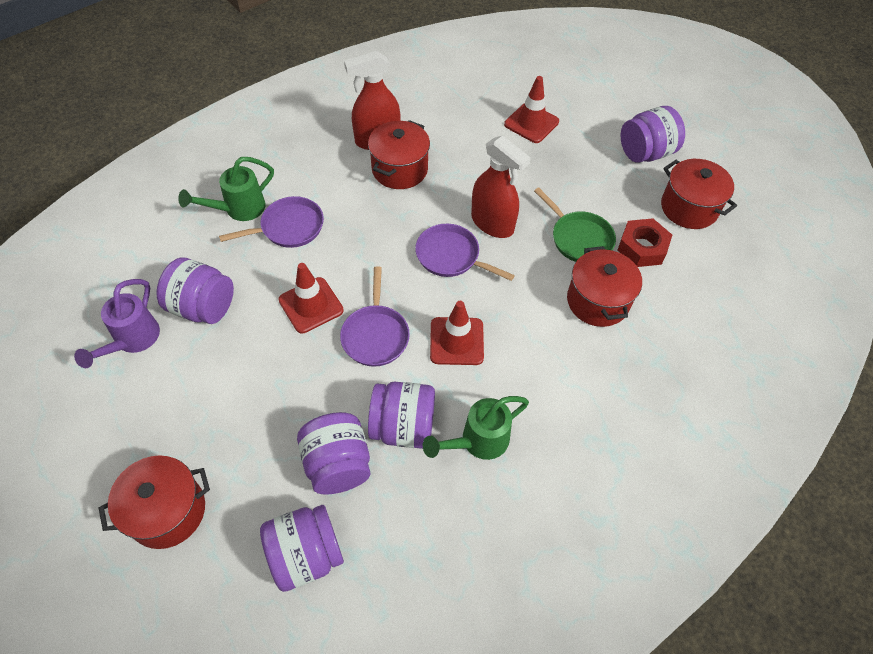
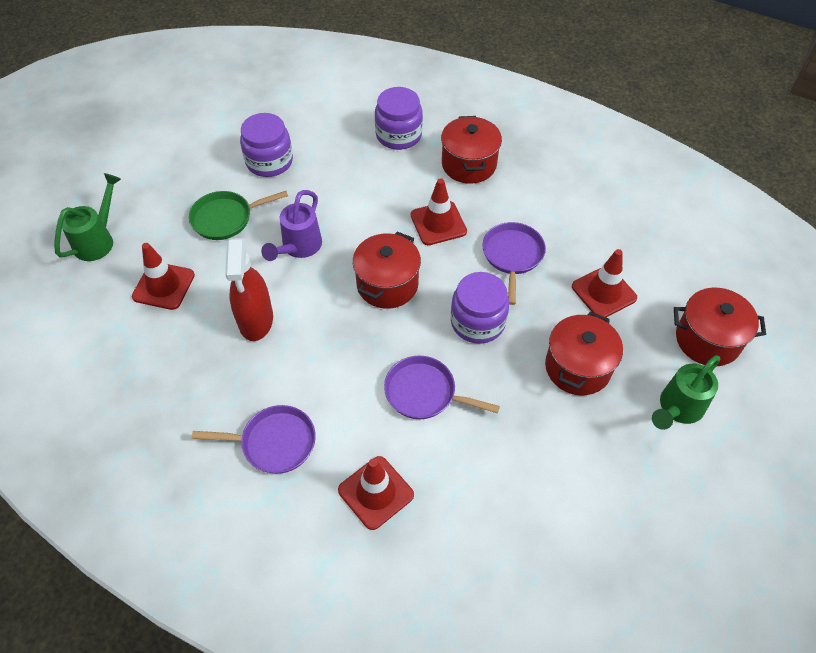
purple jar: [156,258,234,324] [260,505,344,592] [297,412,370,495] [368,382,435,449] [621,106,685,163] = 5 -> [240,113,293,177] [375,87,423,150] [451,272,509,344] = 3
red nut: [617,218,672,267] = 1 -> none = 0
red spray bottle: [344,51,400,150] [471,135,531,238] = 2 -> [225,238,273,341] = 1
red traffic cone: [278,263,344,333] [430,301,484,365] [504,76,559,143] = 3 -> [132,243,195,310] [338,456,414,530] [411,178,467,245] [572,249,637,317] = 4

